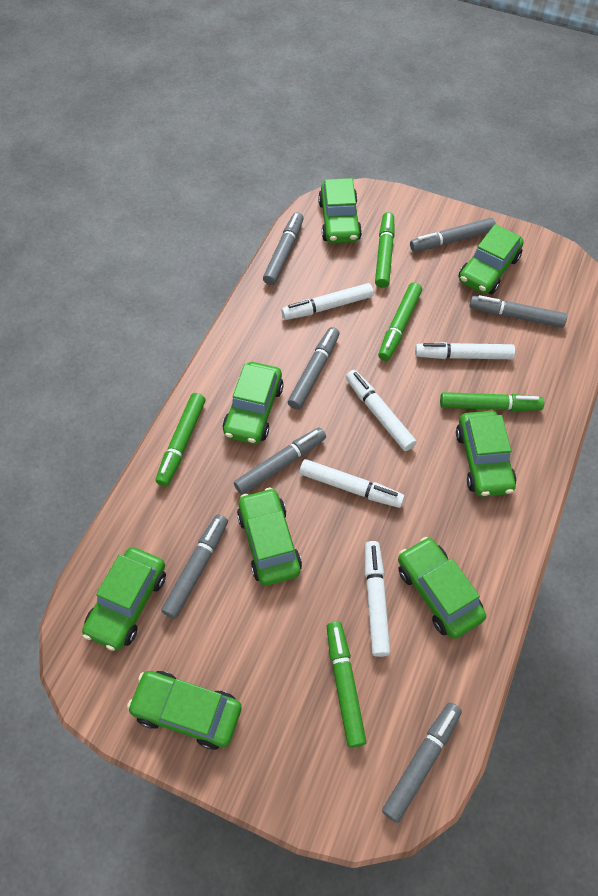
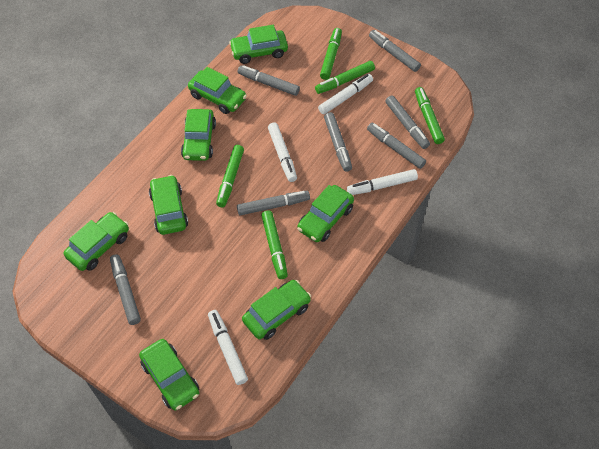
white marker: [282,283,373,320] [299,459,405,508] [346,370,416,451] [365,541,391,657] [415,342,515,359] = 5 -> [208,310,248,385] [268,122,297,182] [318,74,373,114] [347,169,418,195] = 4

